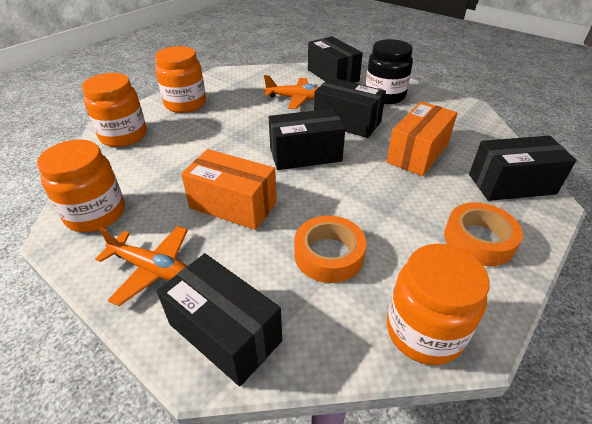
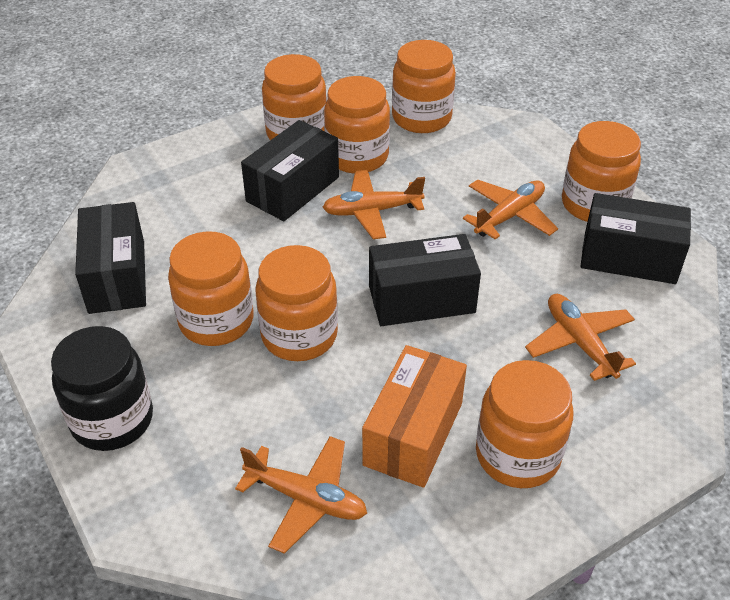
black box: [157,253,282,386] [269,109,345,170] [308,36,363,83] [314,78,386,138] [469,135,576,201] = 5 -> [75,202,146,314] [241,120,339,221] [369,234,481,326] [580,193,691,284] = 4
orange box: [181,149,277,230] [386,101,458,176] = 2 -> [362,345,467,488] = 1
orange jar: [37,139,125,232] [82,73,147,147] [155,46,206,113] [387,244,490,365] = 4 -> [168,232,254,346] [255,245,338,361] [262,54,327,140] [324,76,390,174] [392,40,456,133] [476,360,573,488] [562,121,641,222] = 7
orange plane: [95,226,188,306] [264,75,319,109] = 2 -> [235,436,367,554] [322,170,425,239] [463,180,558,239] [525,294,636,381] = 4
orange tape: [294,216,367,283] [444,202,523,266] = 2 -> none = 0

